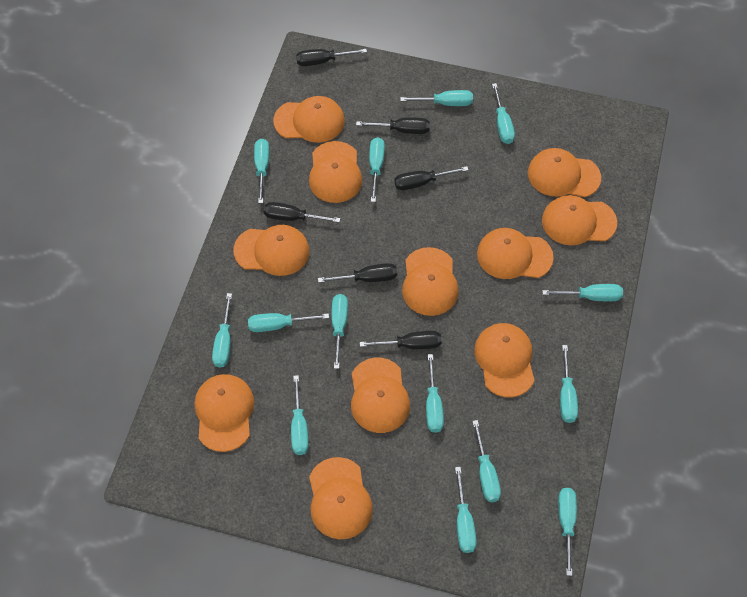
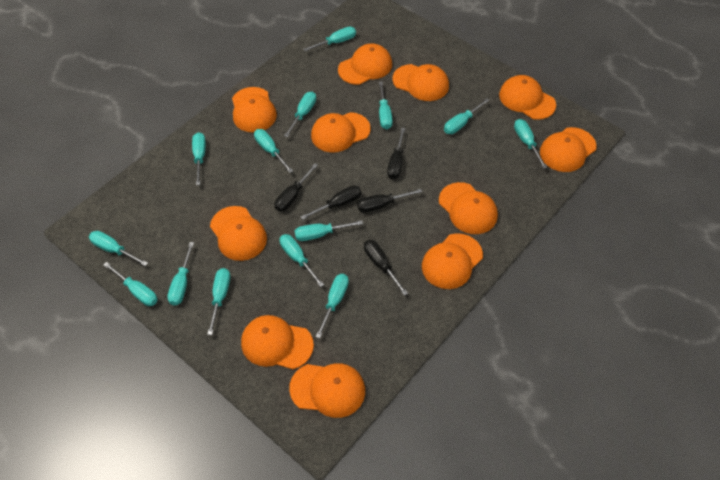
black screwdriver: [264,202,340,223] [296,49,367,66] [318,263,397,283] [356,118,430,134] [360,331,442,349] [394,166,468,190] = 6 -> [275,163,318,212] [300,185,361,220] [357,189,422,213] [364,240,408,296] [387,128,405,179] = 5

